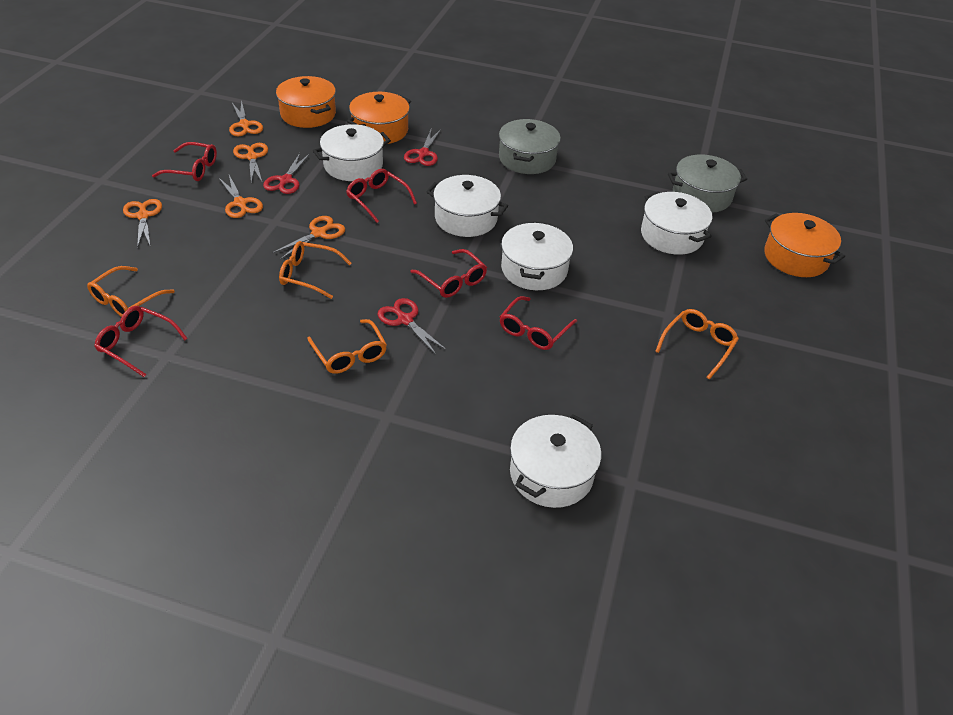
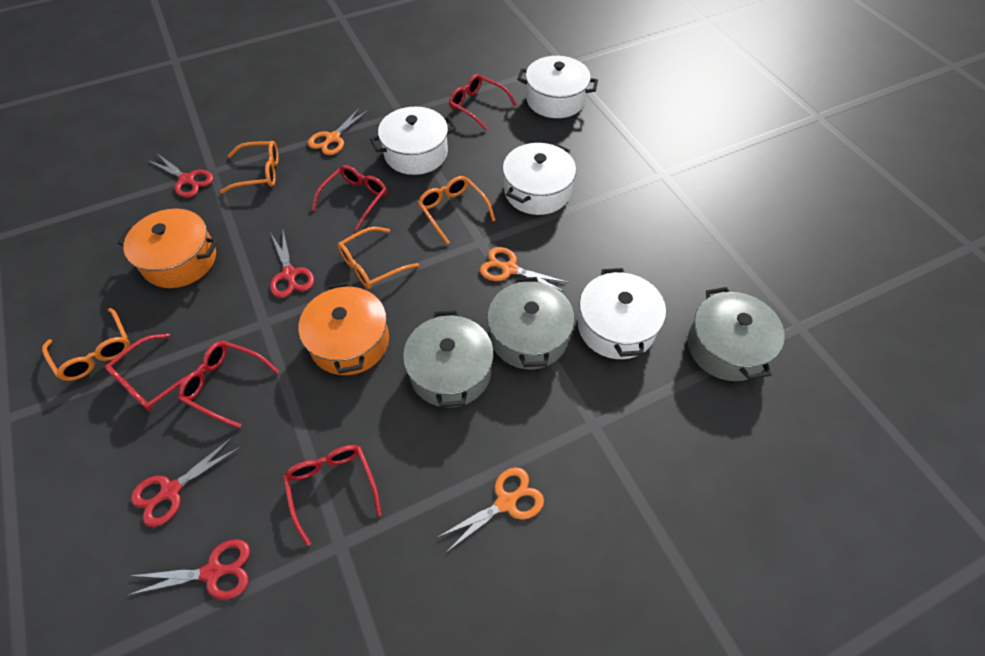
grey pot: [499,119,561,174] [668,154,747,213] = 2 -> [403,310,494,408] [487,277,574,370] [688,287,785,381] = 3
orange pot: [276,76,336,128] [347,92,411,144] [764,213,845,277] = 3 -> [118,209,218,288] [298,282,389,375] = 2
orange scissors: [123,199,162,248] [218,175,263,218] [229,100,263,136] [233,143,268,183] [272,216,345,260] = 5 -> [308,107,369,155] [438,467,544,552] [480,247,569,292] = 3
red scissors: [263,153,310,194] [377,298,447,355] [404,129,441,166] = 3 -> [128,539,250,600] [131,437,241,527] [148,153,214,198] [270,230,314,298] = 4
white pot: [313,124,391,181] [426,175,508,237] [501,221,573,290] [510,414,602,508] [641,191,712,255] = 5 -> [370,107,456,175] [503,143,576,215] [517,56,598,118] [578,268,666,359] = 4

